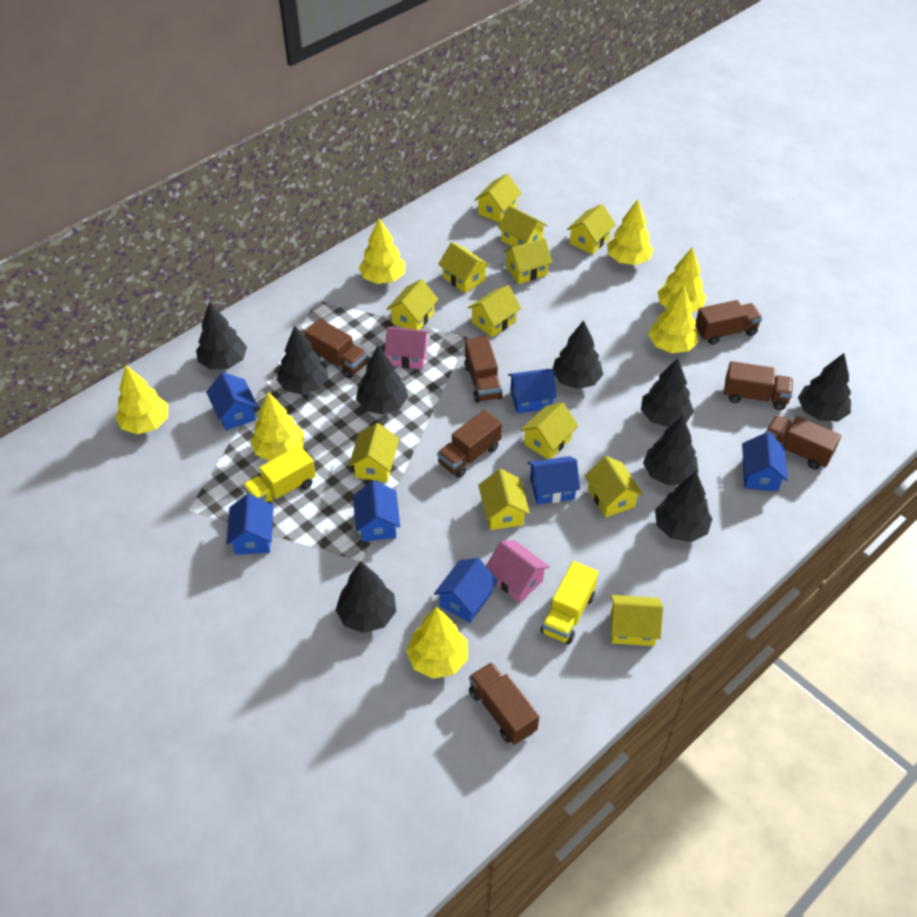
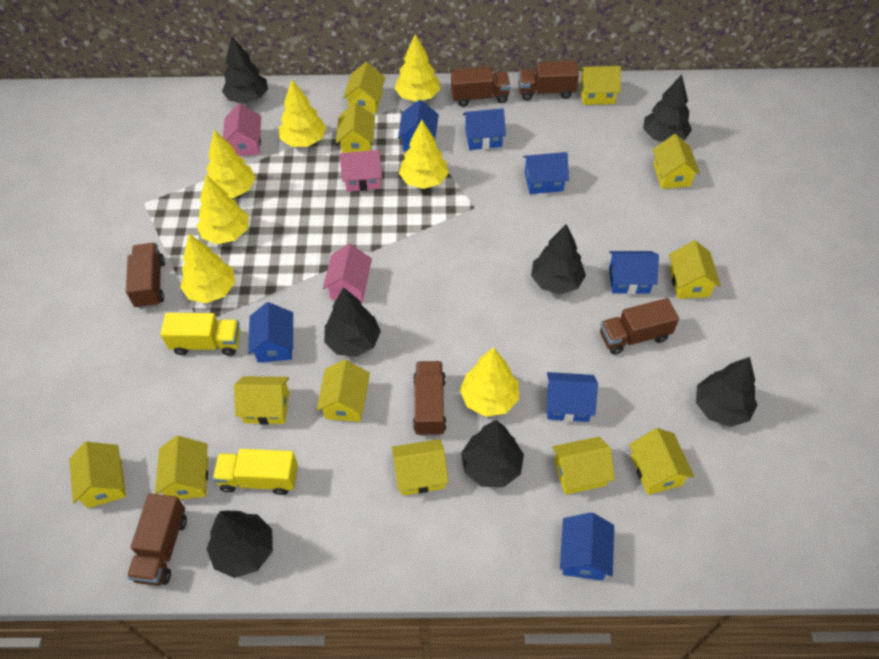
black tree: [196,302,247,370] [277,326,328,394] [336,561,396,633] [356,346,408,415] [553,320,603,389] [641,358,694,427] [643,416,698,486] [655,471,712,542] [798,353,851,422] = 9 -> [206,511,273,578] [222,37,268,104] [324,287,381,357] [461,420,524,487] [531,224,586,294] [643,75,692,142] [696,357,757,427] = 7
brown truck: [304,319,368,378] [437,410,502,478] [464,336,503,403] [469,662,539,745] [695,300,762,345] [724,361,793,410] [765,415,841,470] = 7 -> [126,243,165,309] [127,494,187,586] [413,361,447,436] [451,66,511,107] [518,61,579,101] [600,298,679,355] = 6
pink house: [385,327,430,369] [486,540,550,602] = 2 -> [223,103,261,156] [323,244,372,302] [339,150,382,192] = 3

